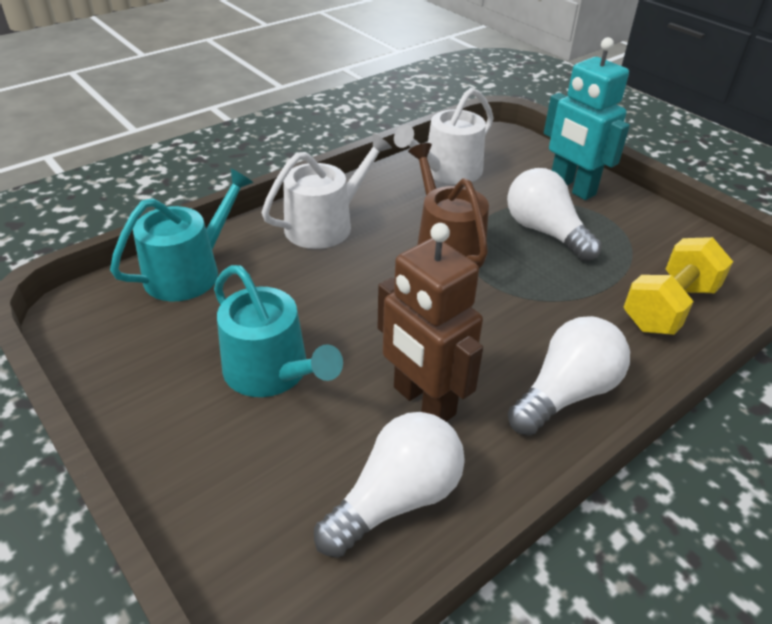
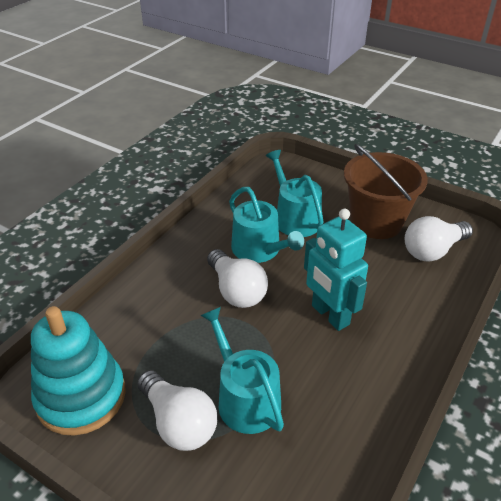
brown bucket: none = 0 -> [344,144,428,239] = 1
brown robot: [378,223,483,422] = 1 -> none = 0
brown watering can: [408,143,489,268] = 1 -> none = 0
turquoise stacking toy: none = 0 -> [31,306,126,436] = 1
turquoise watering can: [110,168,254,301] [214,265,343,397] = 2 -> [200,307,284,434] [229,187,304,263] [266,150,324,237] = 3
white watering can: [262,133,392,249] [394,87,494,184] = 2 -> none = 0
yellow dumbbell: [624,237,733,335] = 1 -> none = 0

